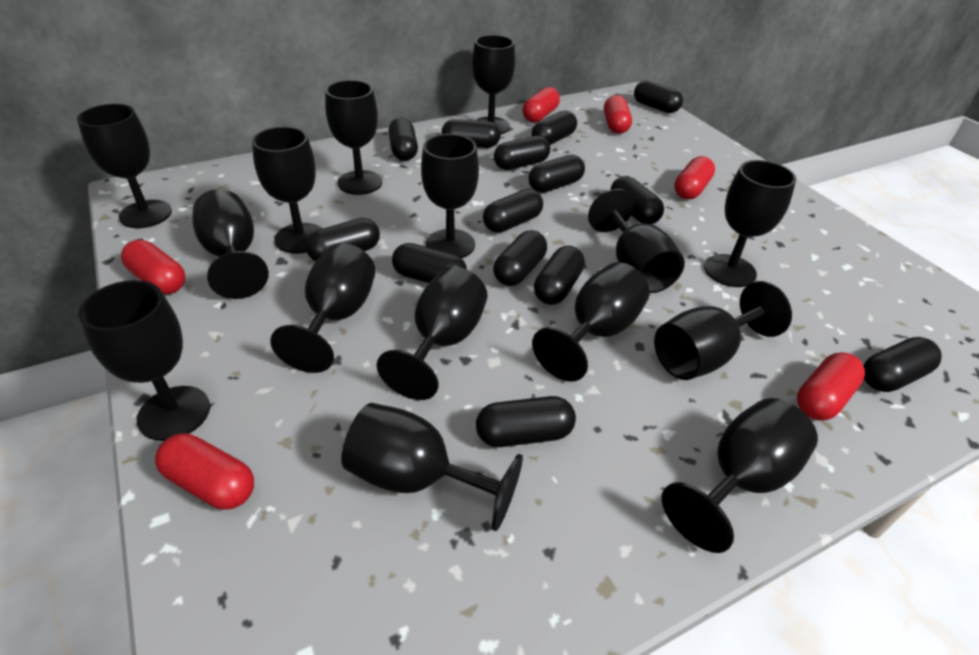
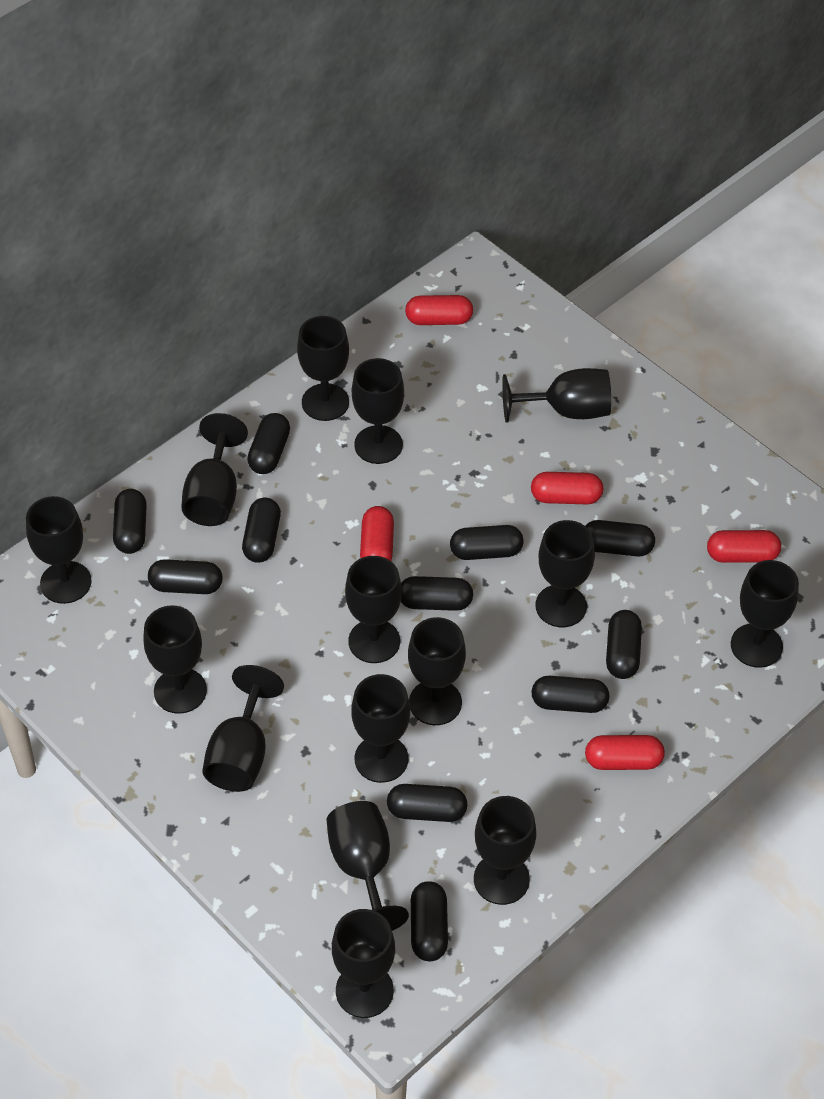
black capsule: [306,218,380,261] [388,118,418,161] [392,243,467,283] [442,119,500,148] [476,396,576,447] [483,189,543,233] [493,230,547,286] [494,136,550,170] [528,155,585,192] [532,110,577,145] [534,246,585,305] [610,176,664,224] [634,80,683,113] [864,337,942,392] = 14 -> [113,489,147,554] [148,559,223,594] [242,497,281,563] [247,413,290,474] [387,784,468,822] [401,576,473,611] [411,881,448,961] [450,525,523,560] [531,676,609,713] [585,520,655,556] [606,610,642,679] = 11
red capsule: [121,240,185,294] [155,433,254,510] [522,87,560,123] [604,95,632,134] [674,156,715,200] [797,352,865,420] = 6 -> [360,506,394,561] [405,295,473,325] [531,472,603,504] [585,735,665,770] [707,530,781,563] = 5

